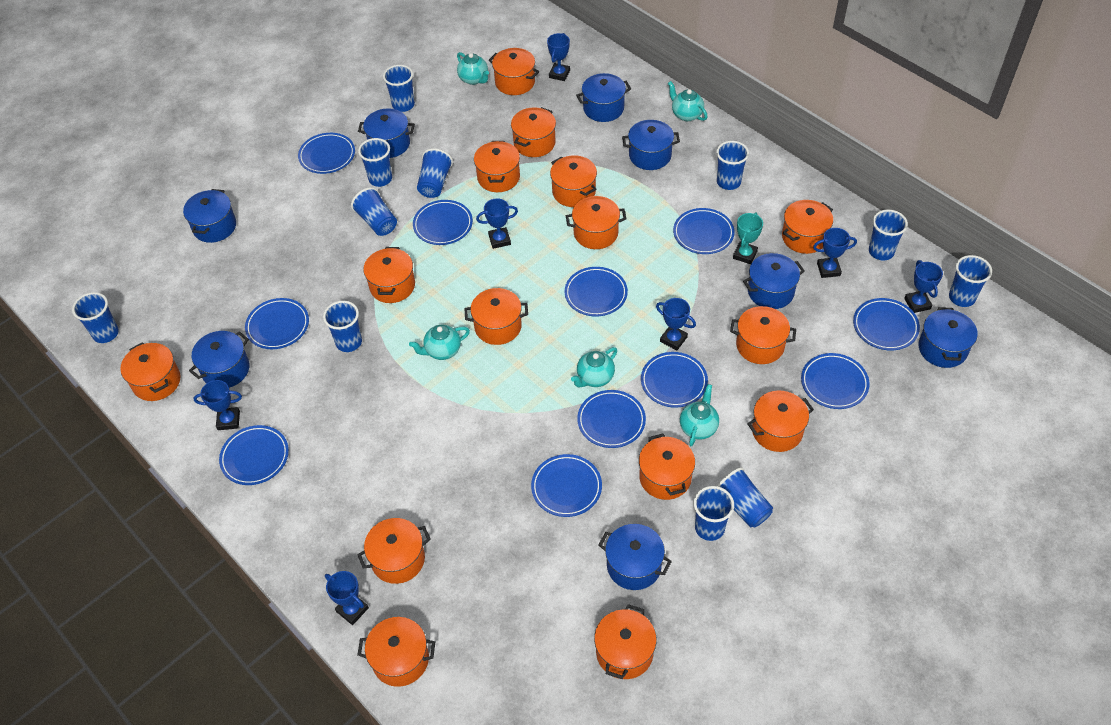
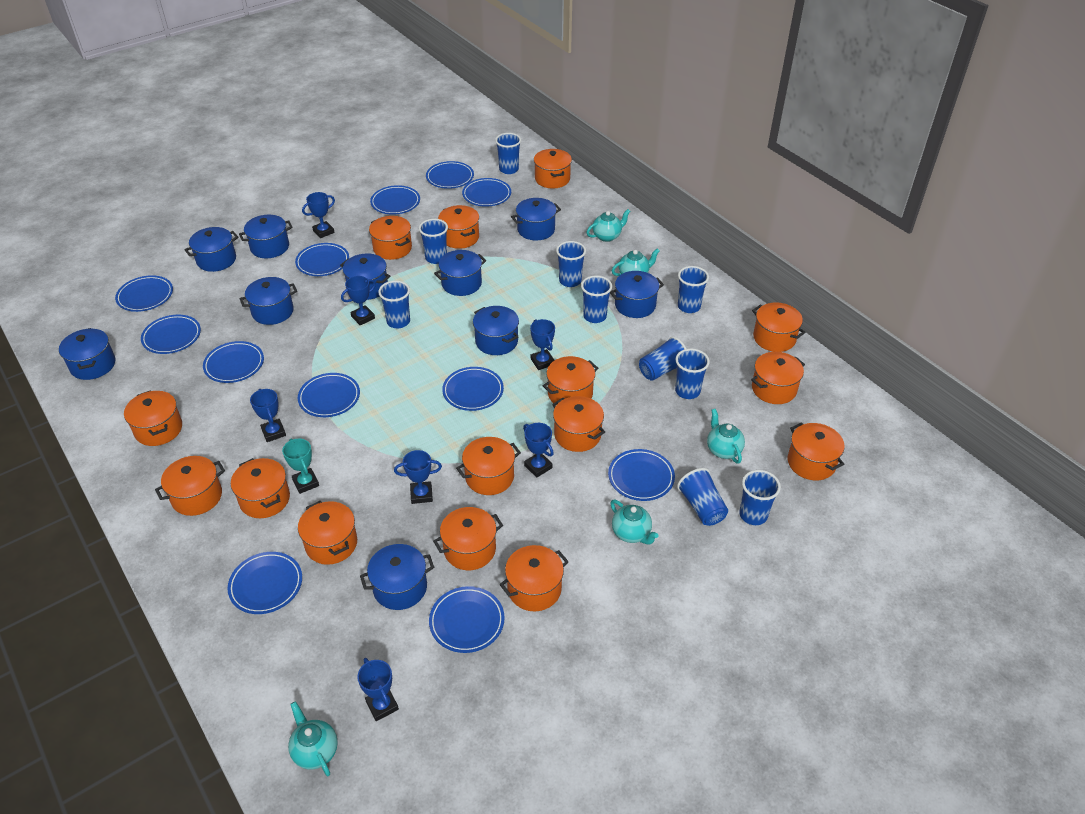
blue cup: [72,292,119,343] [323,301,362,352] [351,187,397,236] [358,138,392,187] [383,65,415,112] [417,148,453,198] [694,486,734,541] [716,141,749,190] [717,467,773,528] [869,210,908,260] [949,255,992,307] = 11 -> [378,281,410,328] [419,219,448,264] [495,133,521,174] [556,241,586,287] [581,276,612,323] [639,337,687,381] [675,349,710,399] [677,468,728,526] [678,266,709,313] [739,470,781,525] = 10
blue plate: [219,425,289,485] [245,298,309,349] [298,133,355,174] [413,200,473,245] [531,454,602,517] [565,267,628,316] [577,390,646,448] [641,352,708,408] [673,208,735,254] [801,353,869,409] [853,298,920,350] = 11 -> [115,275,173,312] [141,315,201,354] [203,341,264,383] [227,552,302,614] [295,243,349,276] [298,373,360,417] [370,185,420,215] [426,161,474,189] [429,586,505,653] [442,367,504,411] [462,178,511,207] [608,449,675,501] = 12
blue pot: [183,189,236,243] [189,331,249,388] [358,108,415,158] [576,73,631,122] [599,524,672,590] [622,120,680,170] [743,253,805,309] [919,307,978,368] = 8 -> [59,328,115,380] [184,227,238,272] [239,215,293,258] [239,277,297,325] [340,253,390,300] [360,544,434,610] [434,250,486,296] [473,306,519,355] [511,198,561,240] [610,271,664,318] = 10

